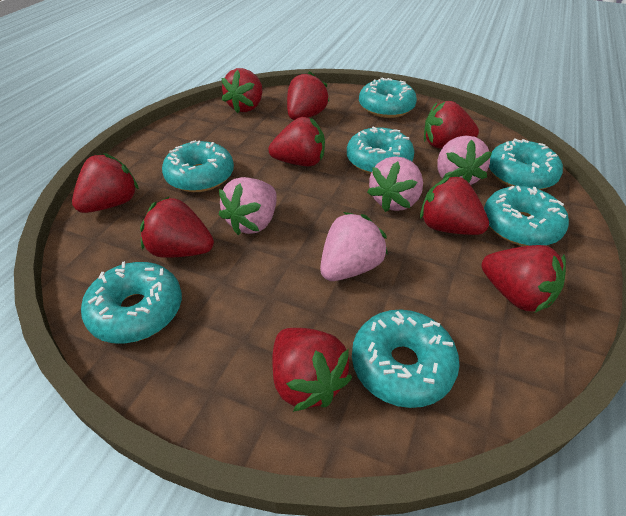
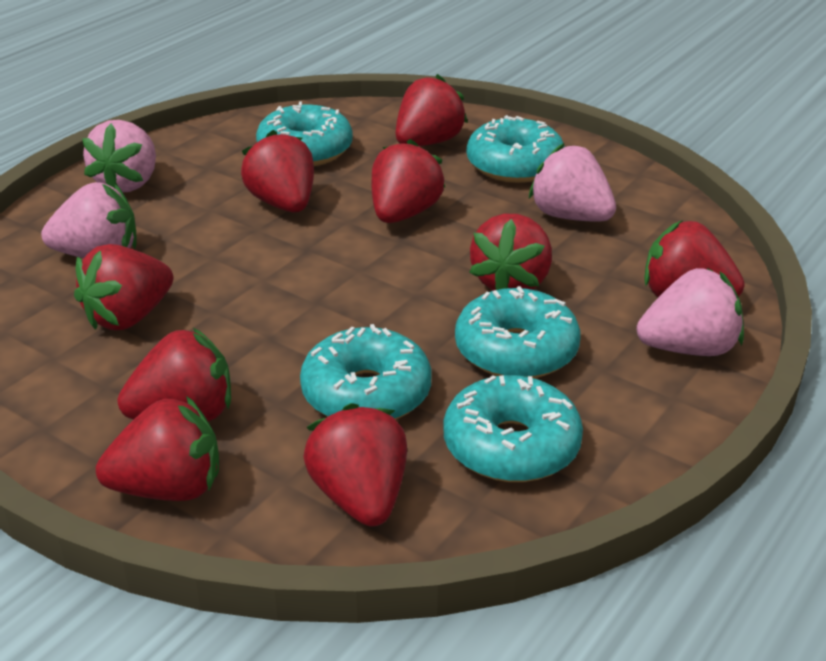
turquoise donut: [81,261,182,344] [162,140,234,192] [347,126,414,174] [352,310,460,408] [359,78,417,118] [484,186,569,246] [489,138,563,190] = 7 -> [256,101,353,166] [300,324,432,420] [443,375,583,482] [455,286,581,378] [467,115,565,183] = 5

